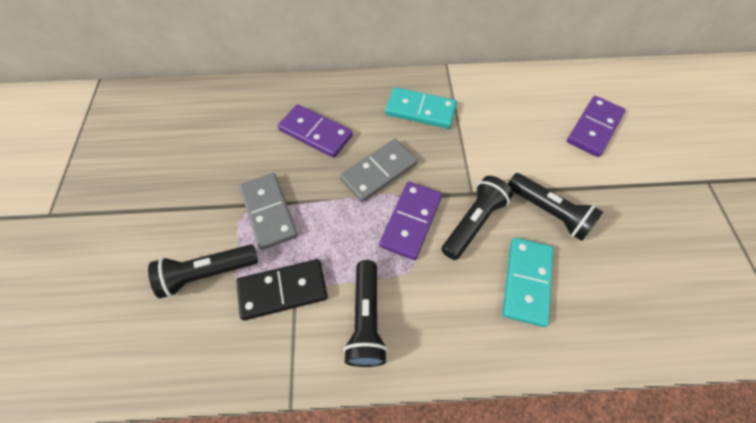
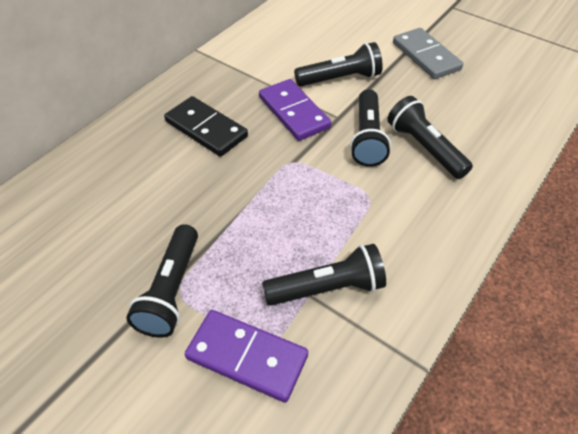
black flashlight: [148,244,258,298] [343,260,388,367] [441,176,513,260] [508,173,603,241] = 4 -> [126,224,198,338] [262,244,386,306] [294,42,383,87] [350,89,391,167] [387,96,473,179] = 5
grey domino: [239,173,298,250] [340,139,418,202] = 2 -> [393,28,463,79] = 1
purple domino: [278,104,353,158] [379,182,442,260] [567,96,626,157] = 3 -> [185,310,308,403] [259,79,331,141] = 2
turquoise domino: [385,87,457,129] [502,238,553,327] = 2 -> none = 0

